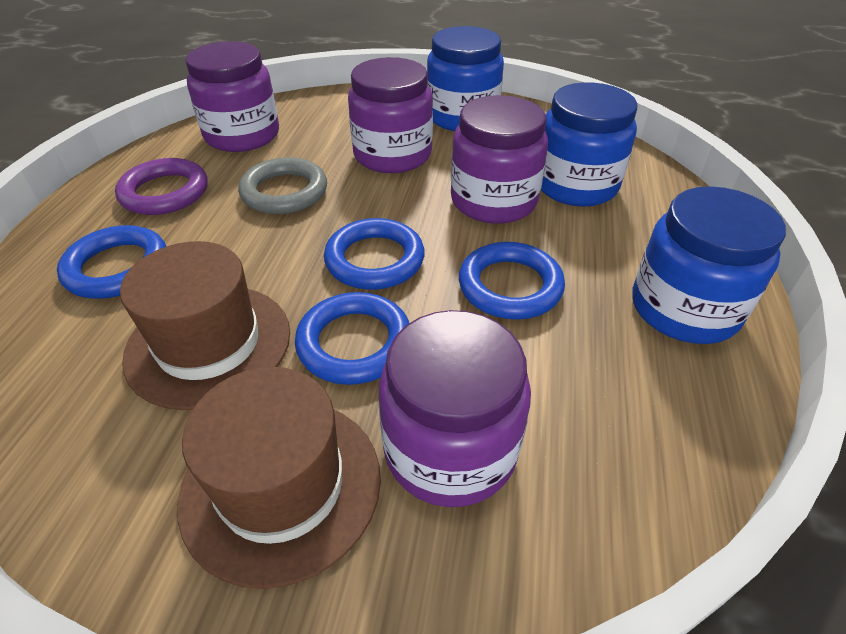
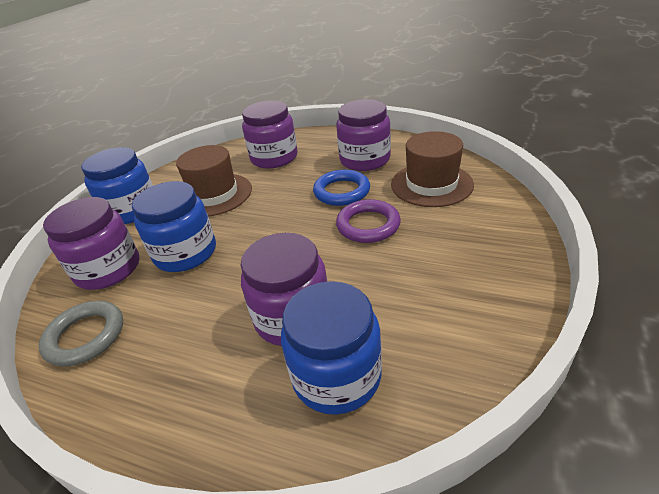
blue ring: [57,225,167,299] [295,292,409,385] [324,218,425,290] [459,242,565,320] = 4 -> [313,169,370,206] = 1

